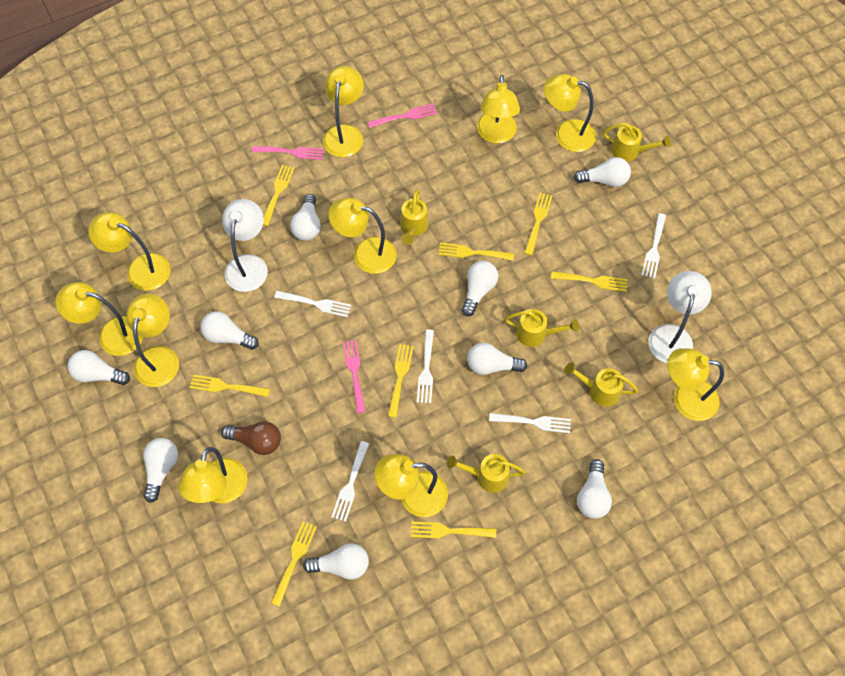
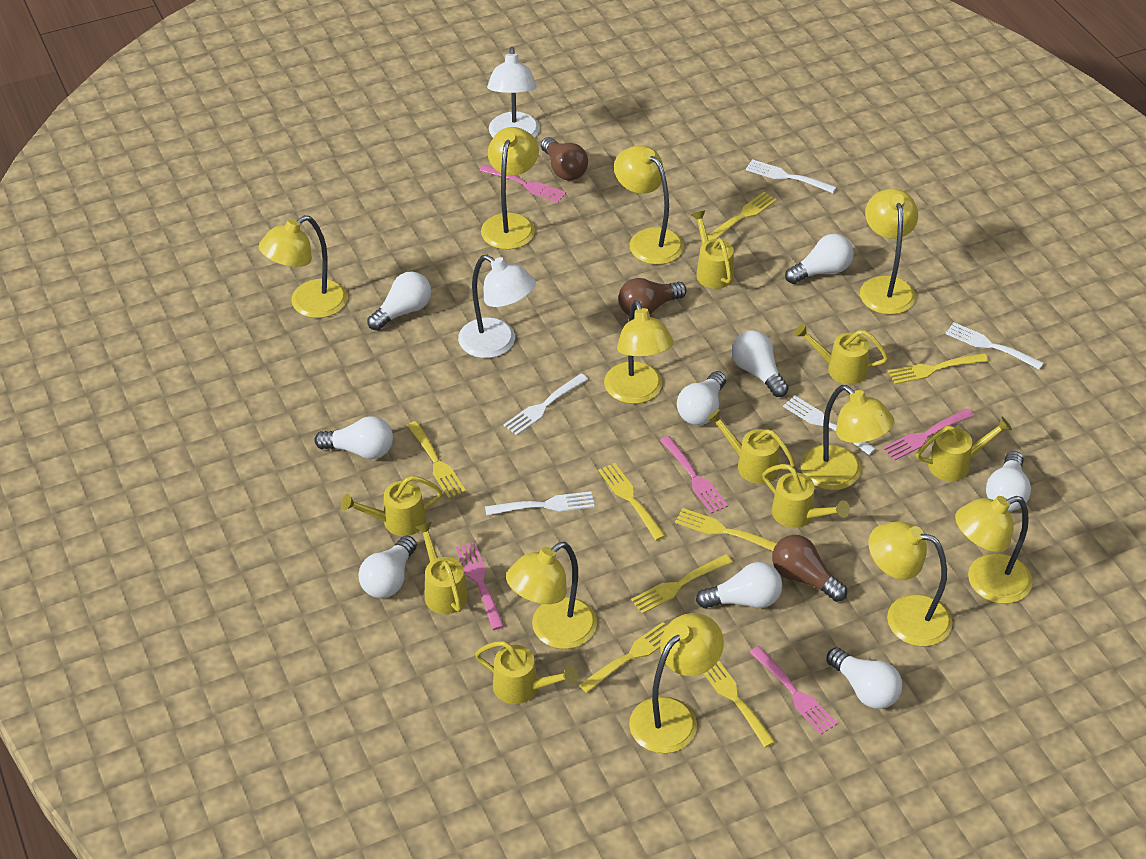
brown light bulb: [221,421,281,455] = 1 -> [541,137,588,180] [618,278,687,315] [772,535,847,602] = 3
pink fork: [252,146,324,160] [343,340,366,413] [368,103,437,128] = 3 -> [456,542,504,630] [479,165,566,203] [660,436,728,514] [750,646,838,735] [883,408,974,461] = 5
yellow watering can: [400,189,429,245] [447,454,526,492] [505,309,579,347] [564,362,638,407] [603,123,671,162] = 5 -> [341,475,442,536] [415,522,468,614] [475,641,578,704] [691,210,734,289] [706,409,795,483] [762,464,850,528] [794,323,888,385] [916,417,1012,481] = 8

